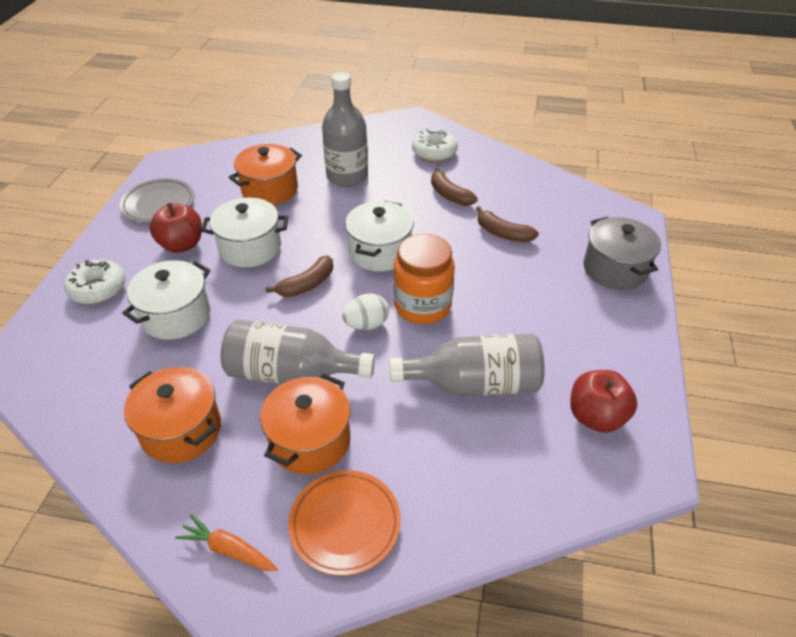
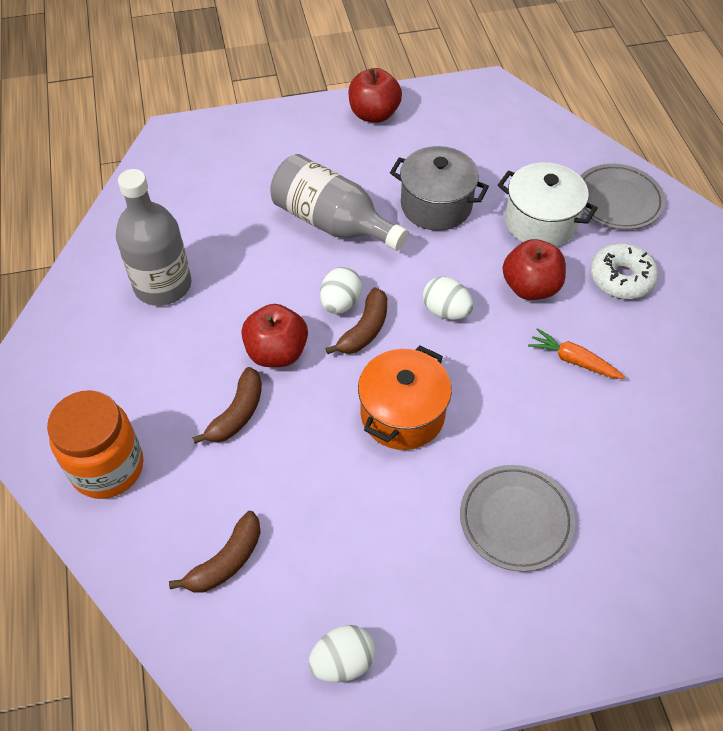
grey bottle: [221,319,375,384] [322,72,368,187] [389,333,545,396] = 3 -> [116,169,192,306] [270,154,408,251] = 2
grey plate: [120,178,195,223] = 1 -> [460,465,575,572] [580,164,665,230] = 2
orange plate: [288,470,401,576] = 1 -> none = 0
orange pot: [124,367,221,463] [229,144,302,205] [260,374,351,475] = 3 -> [358,346,452,450] = 1
red apple: [150,203,202,253] [570,370,637,433] = 2 -> [241,304,308,367] [348,68,402,123] [503,239,566,300] = 3
white donut: [64,259,126,304] [412,129,458,162] = 2 -> [590,243,658,299] = 1
white egg: [342,293,389,330] = 1 -> [308,625,375,683] [320,267,362,314] [423,277,473,320] = 3
white pot: [122,260,211,340] [201,198,288,267] [345,201,414,271] = 3 -> [498,162,598,247] = 1

